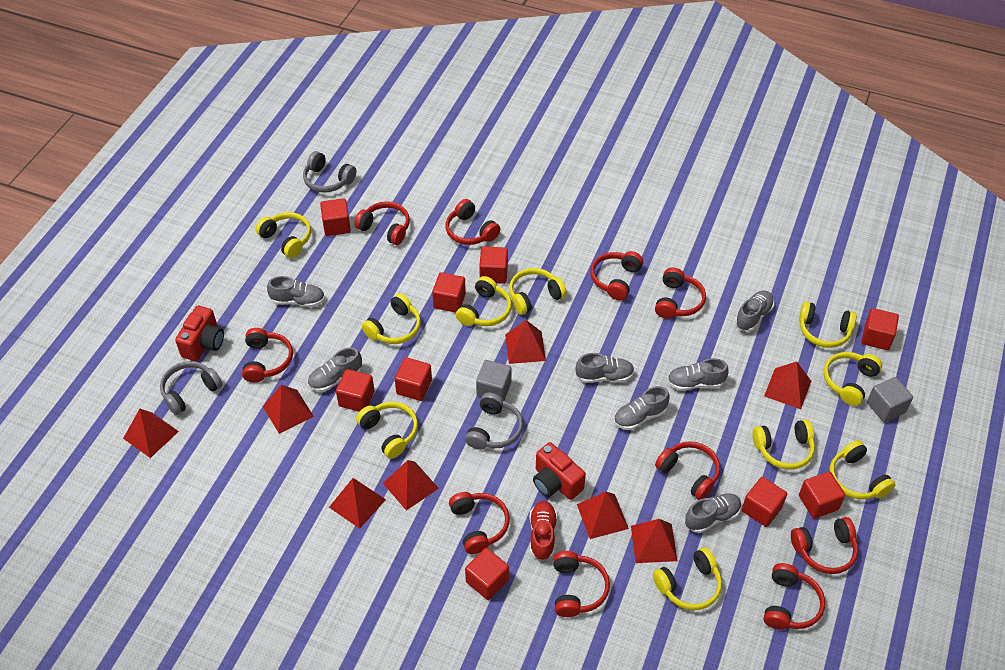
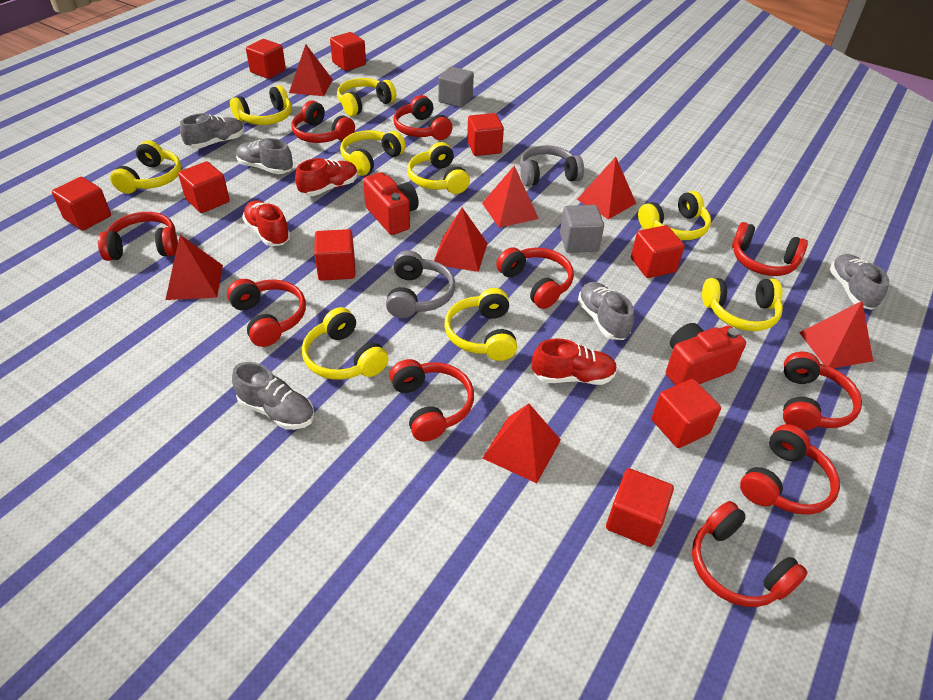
grey headphones: [160,361,222,415] [303,151,356,193] [465,393,523,450] = 3 -> [386,250,455,318] [520,145,584,186] = 2
grey shoe: [267,276,325,307] [308,348,362,392] [575,353,634,383] [614,386,670,430] [667,358,729,391] [685,493,742,533] [735,291,774,331] = 7 -> [180,113,244,149] [232,362,314,430] [236,138,293,174] [578,282,634,340] [830,254,889,310] = 5
red pyramid: [123,409,179,458] [263,385,314,434] [329,478,386,529] [383,460,439,511] [505,320,546,364] [577,492,629,539] [631,519,677,563] [764,361,811,409] = 8 -> [165,235,223,300] [289,44,333,96] [434,207,488,272] [482,166,539,228] [482,403,561,483] [577,157,636,219] [799,301,873,368] = 7
red shoe: [529,501,557,560] = 1 -> [242,201,291,246] [295,158,358,196] [532,338,617,385] = 3
yellow headphones: [255,212,311,258] [356,402,418,459] [362,293,421,344] [456,276,512,326] [509,268,567,315] [653,548,722,610] [752,420,815,470] [799,301,857,348] [824,352,882,406] [830,440,895,499] = 10 -> [110,140,181,194] [230,85,292,125] [302,307,389,380] [337,78,397,116] [340,130,406,176] [407,142,470,194] [444,288,517,361] [638,191,711,240] [702,278,783,331] = 9

